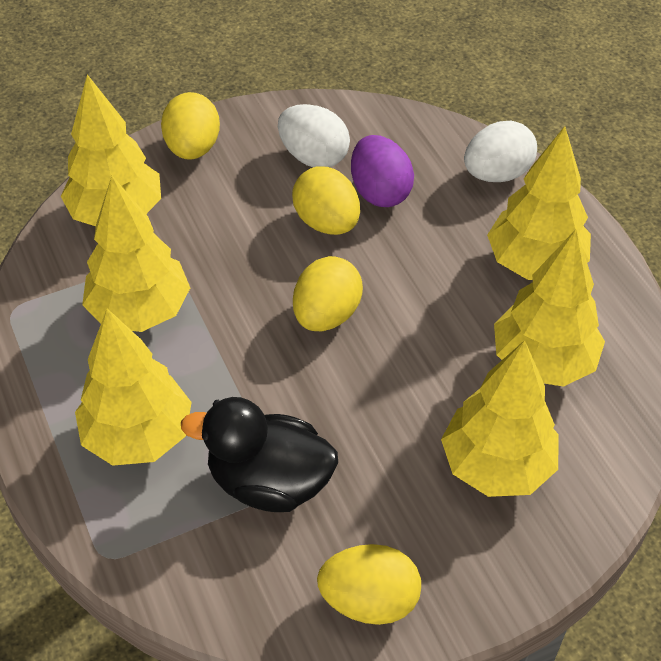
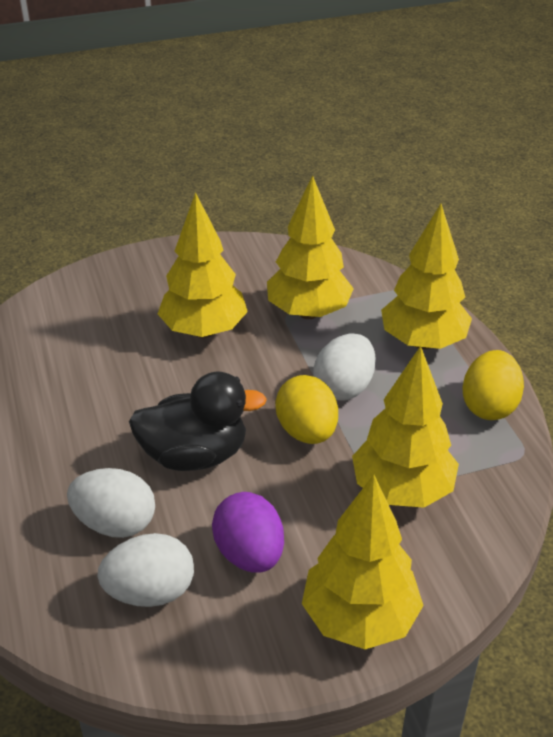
white egg: [278,104,350,167] [464,121,537,182] = 2 -> [67,468,155,538] [97,533,194,607] [313,334,376,401] = 3
yellow egg: [161,92,220,160] [292,166,360,235] [293,256,363,331] [317,544,421,625] = 4 -> [275,375,338,444] [462,350,524,420] = 2
yellow tree: [61,74,161,226] [75,309,192,466] [82,176,190,332] [441,340,559,497] [487,126,591,280] [494,229,605,387] = 6 -> [158,192,248,338] [267,175,354,319] [302,475,424,649] [352,346,459,508] [381,204,472,350] = 5

